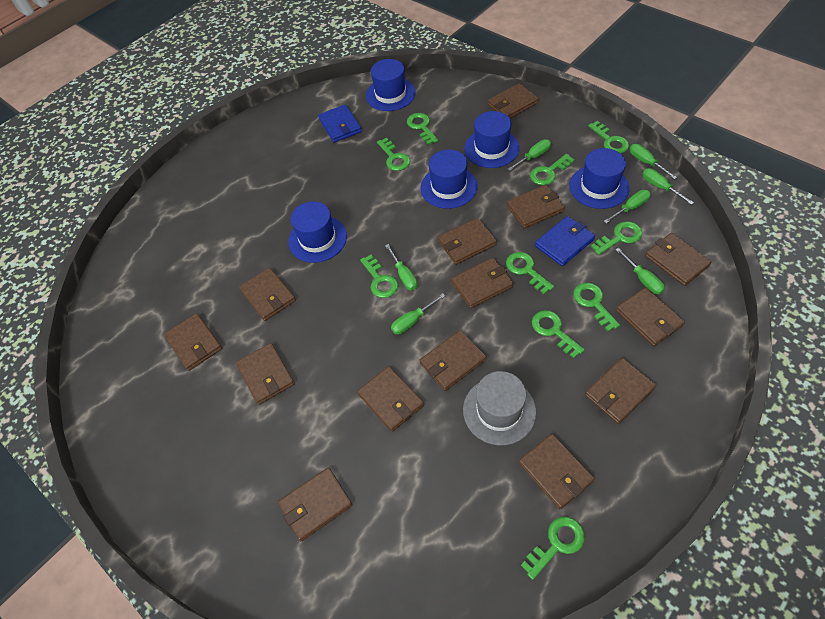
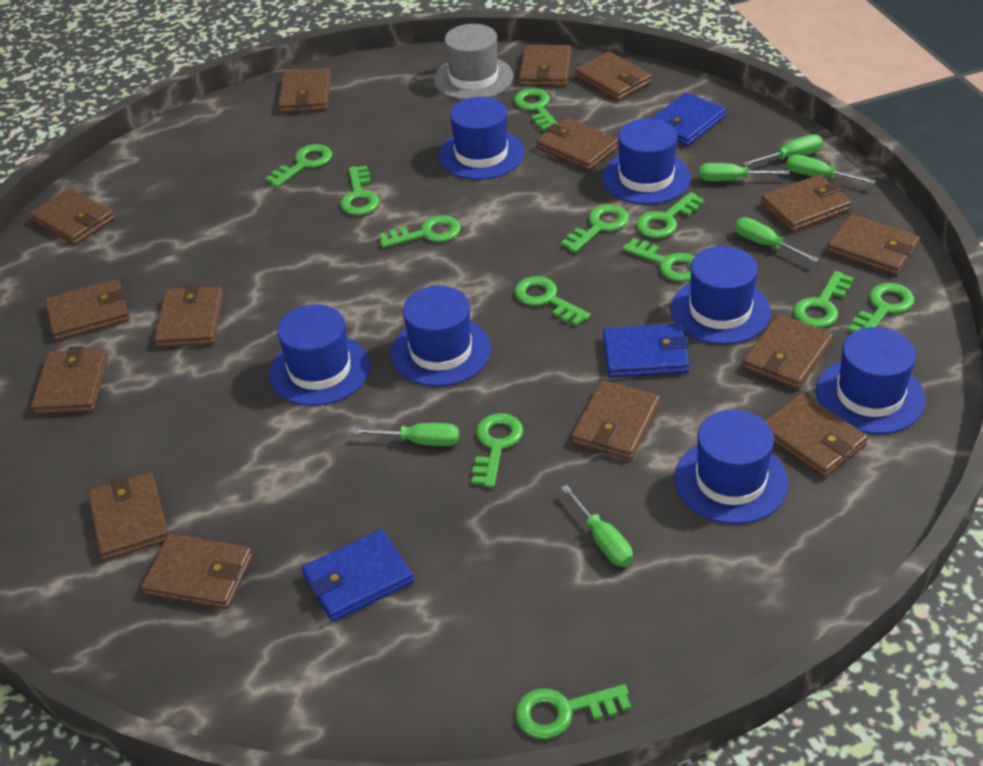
blue hat: [288,202,347,263] [366,59,416,111] [420,149,478,209] [464,111,519,168] [569,148,630,209] = 5 -> [269,304,370,406] [391,286,491,387] [439,97,524,180] [602,118,691,205] [670,246,771,345] [675,410,788,524] [816,327,926,434] = 7
blue wallet: [318,104,362,143] [535,216,595,266] = 2 -> [302,529,414,622] [603,324,689,378] [651,92,726,146] = 3
brown wallet: [164,313,222,371] [236,343,295,405] [239,268,296,321] [278,467,352,541] [357,366,424,432] [419,330,486,391] [438,218,497,265] [451,258,513,308] [488,83,539,118] [507,185,565,228] [519,434,594,509] [585,358,656,424] [616,287,685,346] [645,233,712,286] = 14 -> [29,188,115,245] [31,346,108,415] [45,279,130,341] [88,472,169,561] [141,534,253,609] [155,284,223,347] [278,68,331,113] [519,45,571,86] [536,118,619,171] [572,380,660,460] [575,52,652,101] [743,314,833,390] [761,175,852,232] [764,393,868,478] [827,214,920,276] = 15
green key: [360,255,398,298] [377,138,410,171] [407,113,438,145] [506,252,554,294] [521,516,585,580] [530,154,575,185] [532,310,584,358] [573,283,620,332] [588,121,629,154] [591,221,642,255] = 10 -> [265,144,332,187] [340,166,379,215] [379,215,461,248] [472,413,523,488] [514,88,558,131] [515,276,591,326] [515,684,631,739] [561,205,629,253] [622,238,695,282] [636,192,704,238] [793,271,854,328] [848,283,915,333] = 12
green screwdriver: [385,244,418,291] [391,294,445,334] [508,139,551,171] [604,190,651,224] [615,248,665,295] [630,144,677,179] [642,168,694,205] = 7 -> [353,423,459,446] [561,485,633,567] [699,163,790,181] [735,218,819,262] [743,135,823,166] [786,155,876,184] = 6

